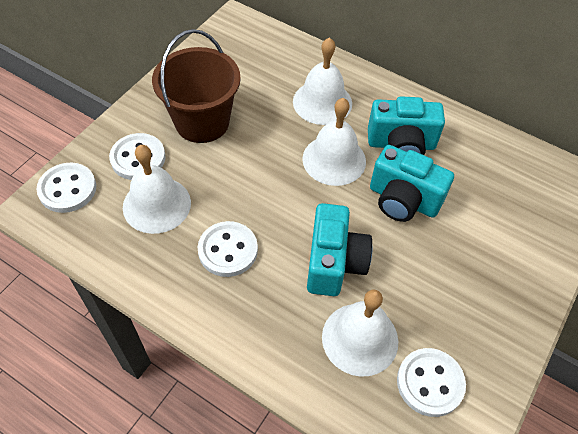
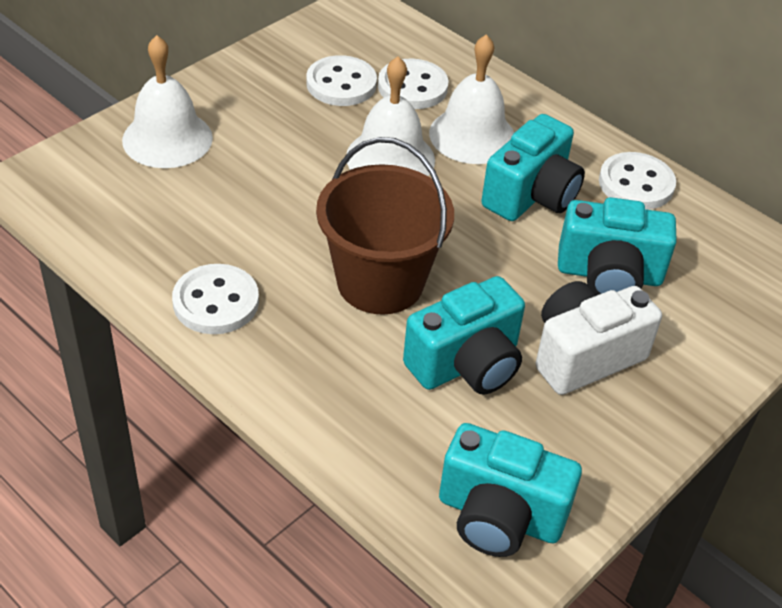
turquoise camera: [307,203,372,296] [368,96,445,155] [370,145,454,222] = 3 -> [403,276,525,395] [439,423,582,557] [481,114,585,221] [558,197,677,295] = 4
white bell: [123,145,191,234] [293,37,352,125] [302,98,366,186] [322,290,398,377] = 4 -> [122,35,213,168] [346,56,435,176] [429,34,514,164] = 3
white camera: none = 0 -> [536,281,662,395] = 1

